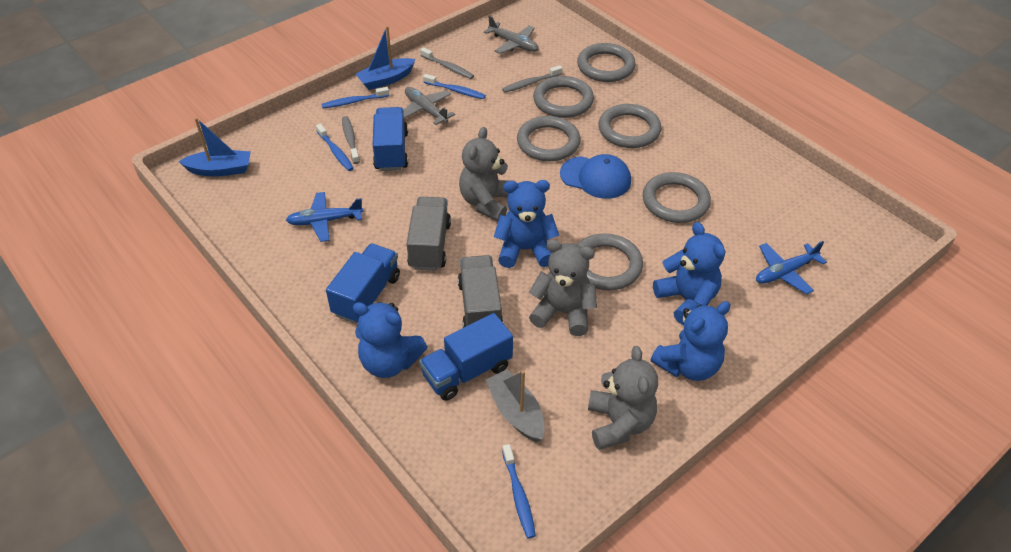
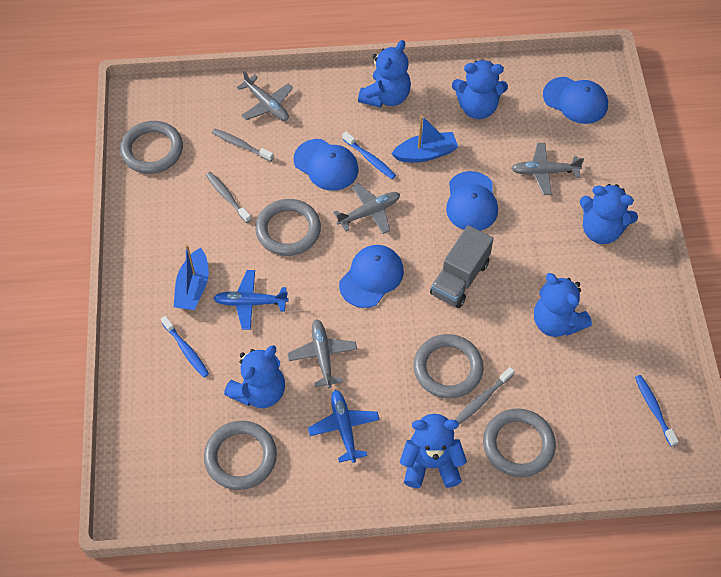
blue cap: [560,154,631,199] = 1 -> [294,139,358,191] [339,245,404,308] [446,171,498,231] [543,77,608,124] = 4
blue teddy bear: [353,302,427,378] [494,180,559,268] [651,301,730,381] [653,222,725,325] = 4 -> [224,345,285,408] [358,40,411,108] [400,414,467,488] [452,59,508,119] [534,273,592,337] [580,184,638,244] = 6
blue toothbrush: [316,124,354,171] [322,87,389,108] [423,74,486,99] [502,444,536,539] = 4 -> [161,316,209,377] [342,131,396,179] [635,375,679,447] = 3
blue truck: [326,243,400,324] [373,107,408,171] [419,313,513,401] = 3 -> none = 0
grey boat: [486,369,545,442] = 1 -> none = 0
grey plane: [404,87,455,125] [484,16,538,54] = 2 -> [237,71,293,121] [287,319,357,388] [333,183,400,234] [511,143,584,195] = 4
grey ring: [517,116,580,161] [533,76,594,118] [577,43,636,82] [577,233,643,290] [599,104,661,148] [643,172,711,223] = 6 -> [120,121,183,174] [204,421,277,490] [255,199,321,256] [413,334,484,399] [483,408,556,477] = 5
grey teddy bear: [459,127,509,221] [529,239,597,336] [588,346,658,450] = 3 -> none = 0
grey truck: [407,197,451,271] [458,255,504,328] = 2 -> [430,225,493,308] = 1

